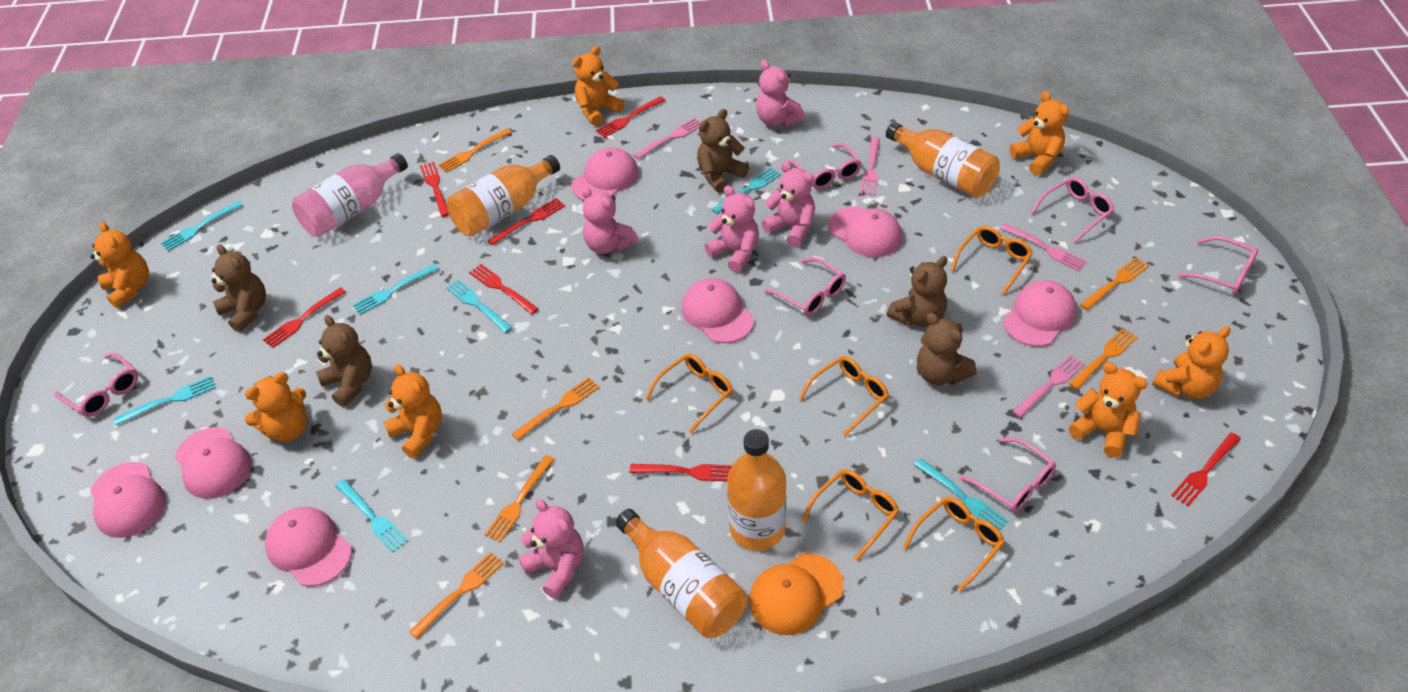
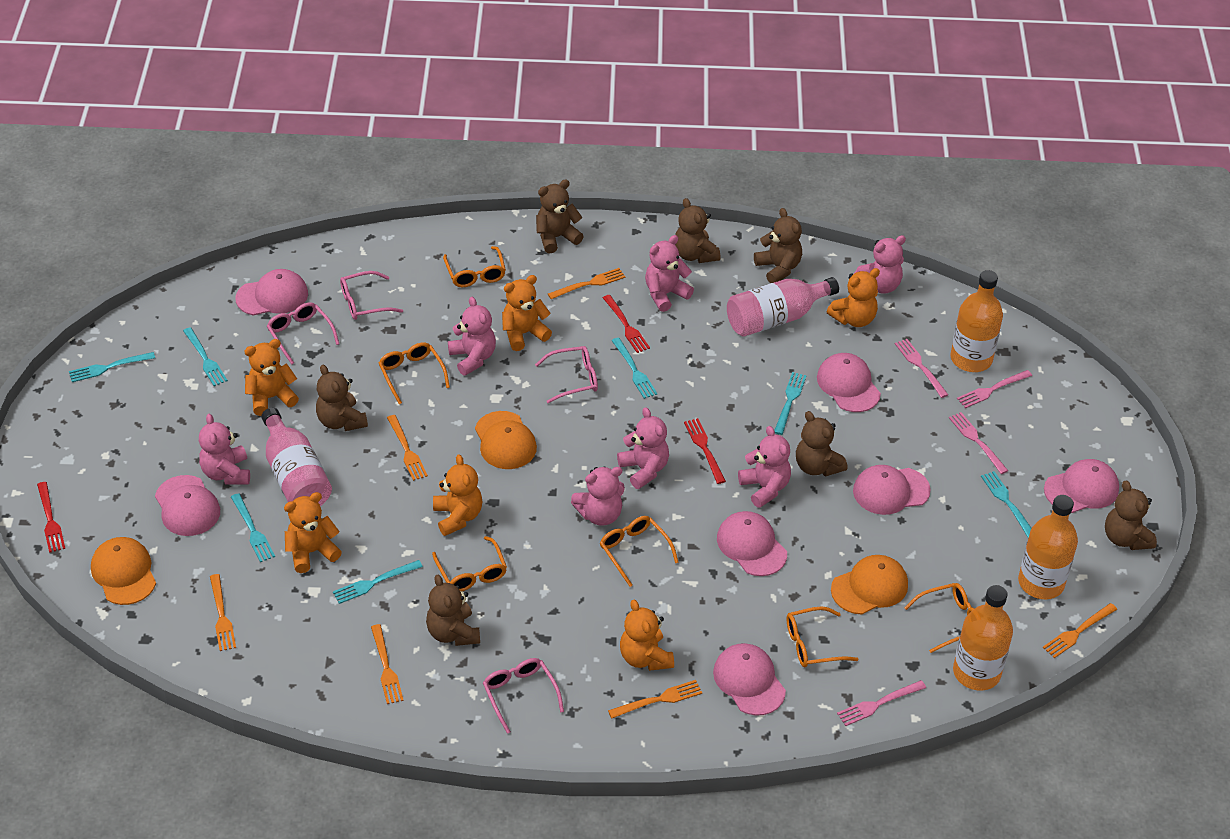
brown teddy bear: [212,245,266,332] [316,315,372,407] [697,109,749,193] [887,256,947,327] [917,313,977,385] = 5 -> [316,365,368,431] [426,575,480,646] [536,179,584,253] [675,198,720,263] [754,208,802,283] [796,411,847,477] [1105,480,1157,550] = 7
orange bottle: [446,155,560,236] [615,509,747,638] [727,429,786,551] [886,122,1000,198] = 4 -> [951,270,1003,372] [953,585,1013,691] [1018,495,1078,599] = 3
orange cap: [749,553,843,635] = 1 -> [91,537,156,605] [475,411,537,469] [831,555,908,615] = 3
orange glasses: [646,353,733,433] [799,356,889,437] [802,469,899,561] [903,497,1005,592] [950,226,1033,295] = 5 -> [379,342,450,404] [432,536,507,591] [443,246,506,287] [600,516,679,587] [787,606,858,667] [904,583,974,653] = 6
orange teddy bear: [90,222,149,308] [245,372,307,442] [384,364,442,458] [572,46,624,126] [1010,91,1069,175] [1069,362,1147,458] [1152,327,1231,399] = 7 -> [245,339,299,416] [284,492,342,573] [433,454,483,536] [502,275,552,351] [620,600,674,671] [827,268,880,327] = 6
pink bottle: [292,153,408,237] = 1 -> [261,408,332,506] [727,277,839,337] = 2
pink glasses: [54,352,138,417] [764,257,846,316] [788,143,862,189] [959,438,1056,512] [1031,177,1114,242] [1177,236,1258,294] = 6 -> [267,302,339,365] [340,271,403,320] [483,658,564,734] [535,346,598,403] = 4
pink teddy bear: [519,499,584,599] [581,187,639,254] [705,186,759,273] [756,60,805,127] [761,161,815,247] = 5 -> [199,414,250,485] [448,297,496,376] [571,467,625,526] [617,407,669,489] [645,235,694,312] [738,426,791,508] [854,235,906,294] = 7
red fork: [263,287,346,348] [420,162,449,217] [469,264,539,314] [487,198,565,245] [596,96,666,138] [629,464,733,481] [1171,432,1241,507] = 7 -> [37,482,65,553] [603,295,650,353] [684,418,726,484] = 3

